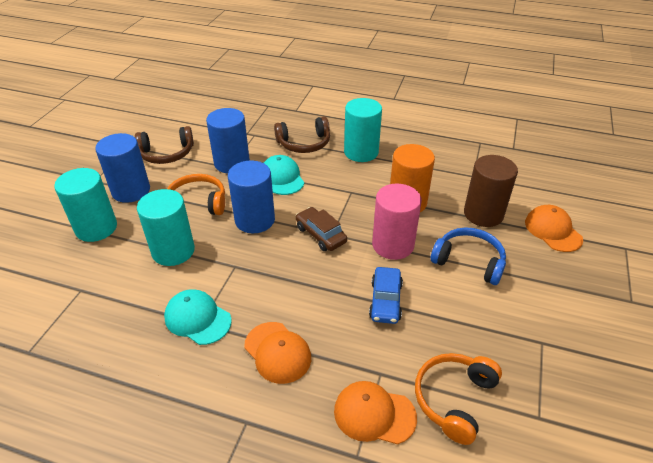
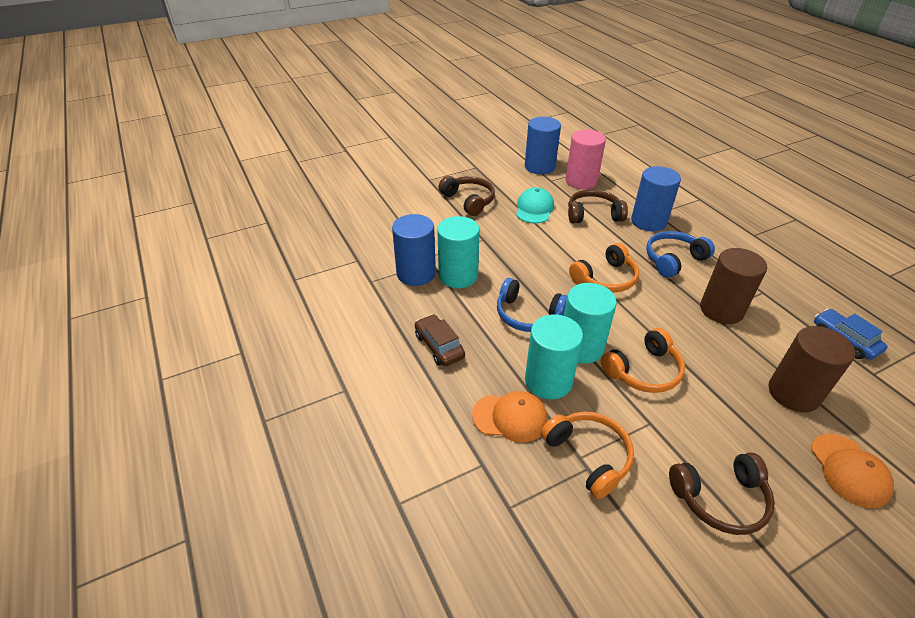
blue headphones: [431,227,506,285] = 1 -> [497,278,567,332] [646,231,715,278] = 2
brown cylinder: [464,155,518,227] = 1 -> [700,248,767,324] [768,326,855,412] = 2
brown headphones: [135,126,194,164] [274,116,330,153] = 2 -> [439,176,495,216] [568,189,628,223] [669,452,775,535] = 3
orange cap: [244,322,311,384] [334,381,417,445] [525,205,583,252] = 3 -> [472,391,548,442] [811,434,894,508] = 2
orange cylinder: [390,144,435,212] = 1 -> none = 0
orange headphones: [167,174,225,215] [415,353,502,445] = 2 -> [541,412,634,499] [569,243,639,293] [601,328,685,393] = 3
turquoise cap: [164,289,232,345] [264,155,305,195] = 2 -> [516,187,554,223] = 1

